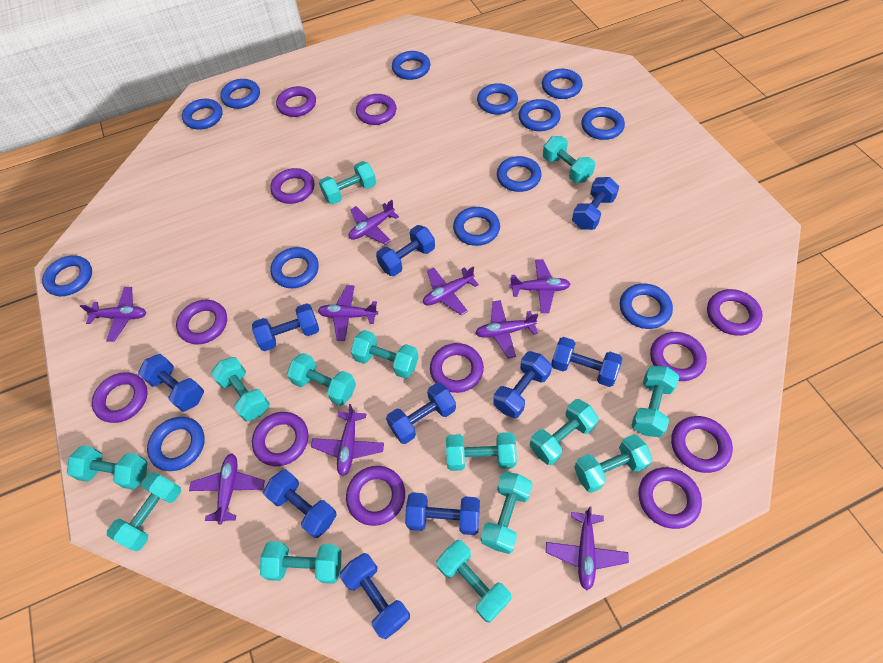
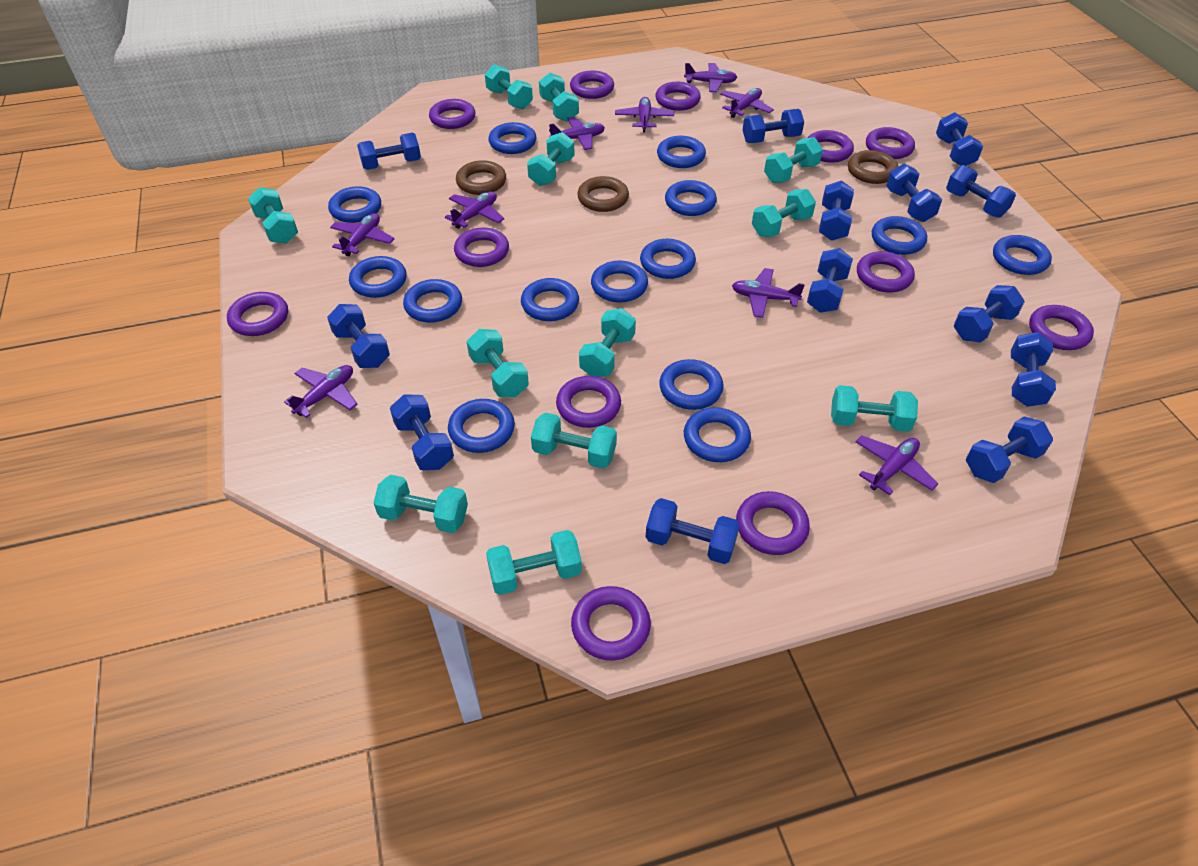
blue dumbbell: [138,354,204,412] [252,303,319,351] [263,469,337,538] [339,553,410,639] [376,225,435,276] [386,382,456,444] [405,492,480,535] [493,351,552,418] [551,337,622,387] [572,177,619,230] = 10 -> [327,304,390,368] [357,133,421,170] [390,394,454,470] [646,498,740,564] [743,109,804,143] [807,248,853,313] [819,180,854,241] [886,164,942,222] [936,112,983,166] [946,165,1016,218] [954,285,1025,343] [966,416,1053,483] [1011,332,1056,407] = 13
blue ring: [42,255,92,296] [147,417,205,471] [182,99,223,130] [220,79,260,109] [271,247,319,288] [392,51,430,80] [453,207,500,246] [477,83,518,115] [497,156,542,192] [518,99,561,131] [542,69,583,99] [581,107,625,140] [620,283,673,329] = 13 -> [328,186,381,223] [349,256,407,298] [403,279,462,323] [448,399,515,453] [488,122,537,154] [521,278,579,321] [591,261,648,303] [640,239,696,279] [657,136,706,168] [659,359,724,410] [665,180,717,216] [684,407,751,462] [872,216,927,255] [993,235,1052,275] = 14
brown ring: none = 0 -> [456,160,506,195] [577,176,629,212] [848,150,899,184] = 3
turquoise dumbbell: [67,445,148,490] [107,472,181,551] [211,357,270,422] [260,541,341,584] [287,353,356,406] [319,161,376,204] [351,330,419,379] [436,540,512,623] [446,432,517,471] [481,472,533,554] [529,399,599,465] [543,136,595,183] [574,434,653,493] [631,366,679,437] = 14 -> [248,187,298,244] [374,475,468,533] [467,329,529,397] [485,64,533,109] [486,530,582,595] [527,132,575,186] [531,412,617,469] [539,73,579,122] [579,308,636,377] [752,189,816,237] [764,137,823,183] [831,385,918,432] = 12

